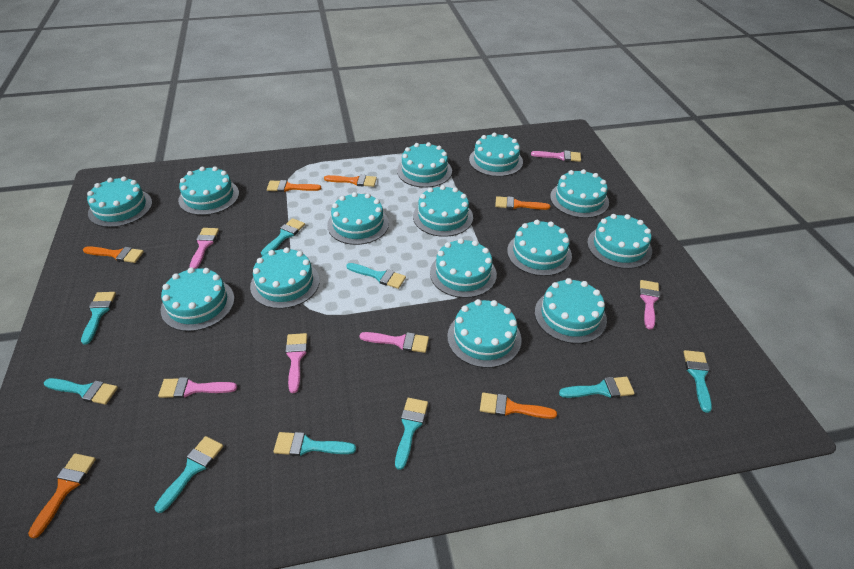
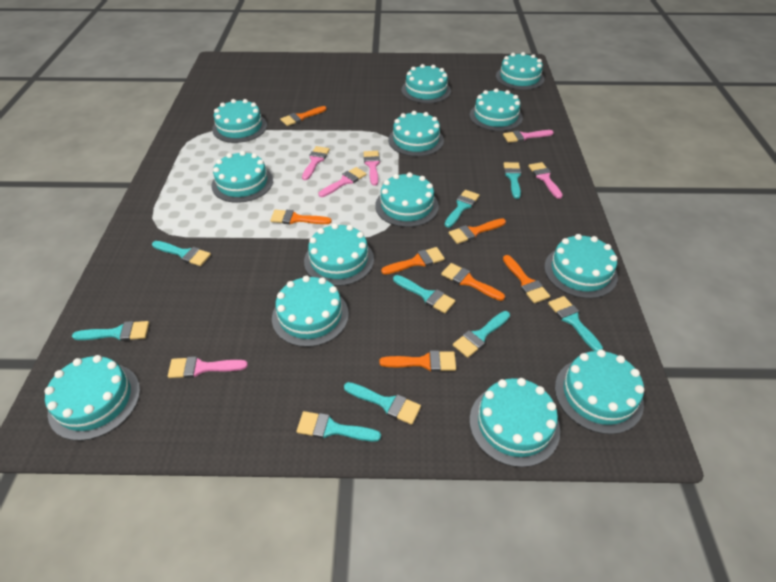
orange brush: [28,453,96,538] [83,246,144,263] [267,180,321,192] [324,175,377,187] [480,392,557,419] [495,196,550,210] = 6 -> [270,210,332,224] [280,106,327,126] [379,350,456,372] [381,247,445,275] [441,263,505,301] [449,218,506,244] [503,255,550,303] = 7
turquoise cake: [87,176,152,227] [161,267,235,331] [178,166,239,215] [250,247,320,309] [327,192,389,245] [397,142,452,188] [413,185,473,237] [430,238,497,298] [447,299,522,368] [469,133,523,177] [507,220,572,276] [535,278,607,344] [550,169,609,218] [587,214,652,269] = 14 -> [44,355,140,441] [211,151,273,203] [212,99,267,143] [272,276,349,347] [304,223,374,286] [375,172,439,227] [388,111,444,157] [401,64,451,103] [470,88,523,131] [470,378,560,467] [496,52,544,90] [544,234,618,299] [555,350,644,434] = 13

